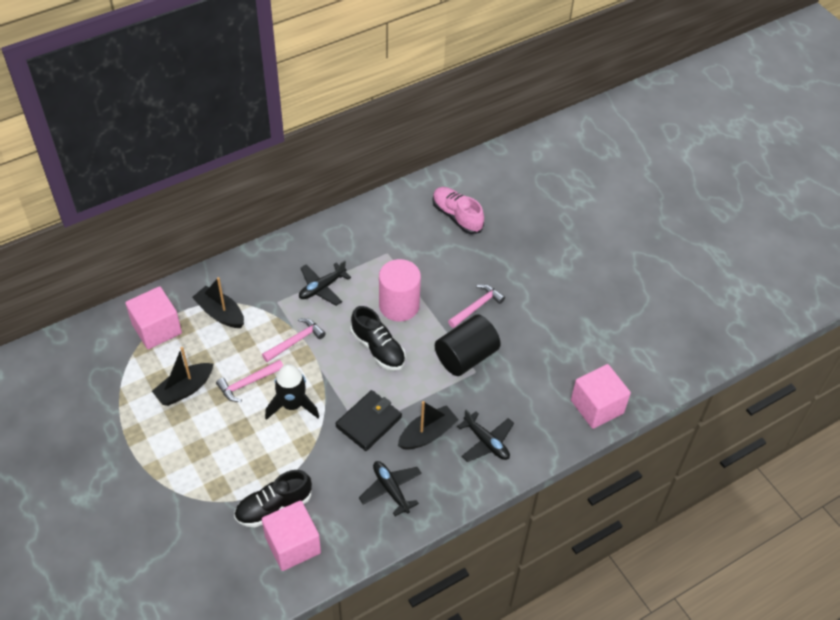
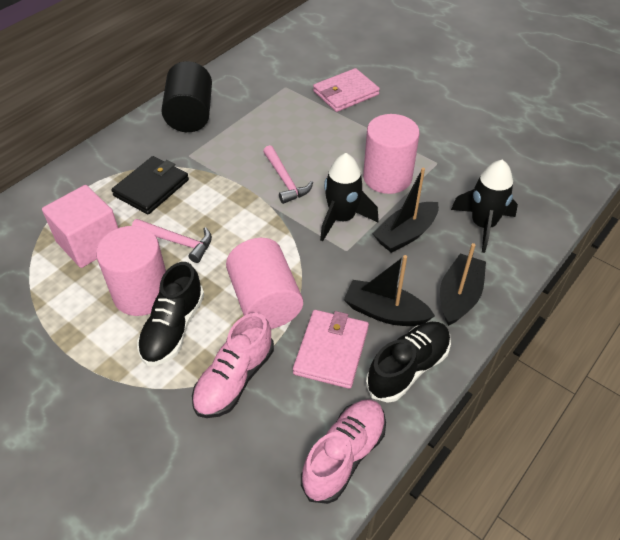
black plane: [299,261,351,306] [359,461,422,516] [457,410,514,462] = 3 -> none = 0
black rocket: [265,364,319,420] = 1 -> [320,153,379,241] [451,159,518,253] = 2
pink cube: [125,286,182,349] [262,500,321,571] [571,364,631,429] = 3 -> [42,185,118,268] = 1
pink cylinder: [379,259,421,322] = 1 -> [96,226,166,316] [226,238,303,329] [363,114,420,194] = 3
pink hammer: [216,360,283,402] [262,318,326,362] [448,284,505,328] = 3 -> [132,219,212,263] [263,145,313,204] = 2
pink shoe: [433,187,484,234] = 1 -> [192,313,274,418] [301,399,386,504] = 2
pink wallet: none = 0 -> [293,310,369,389] [313,68,380,112] = 2

